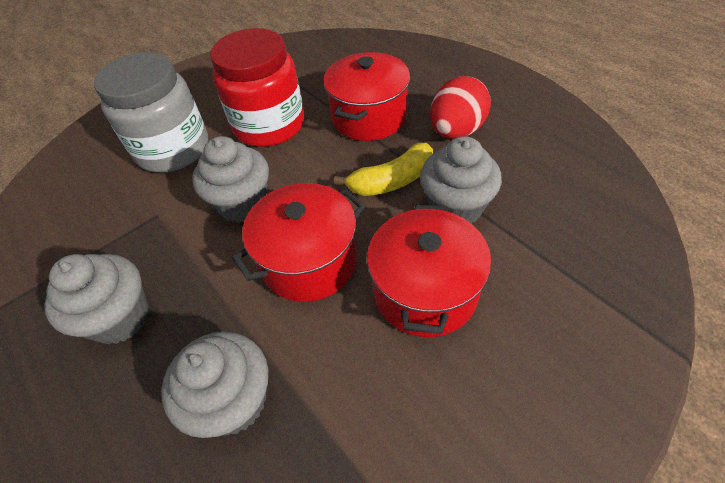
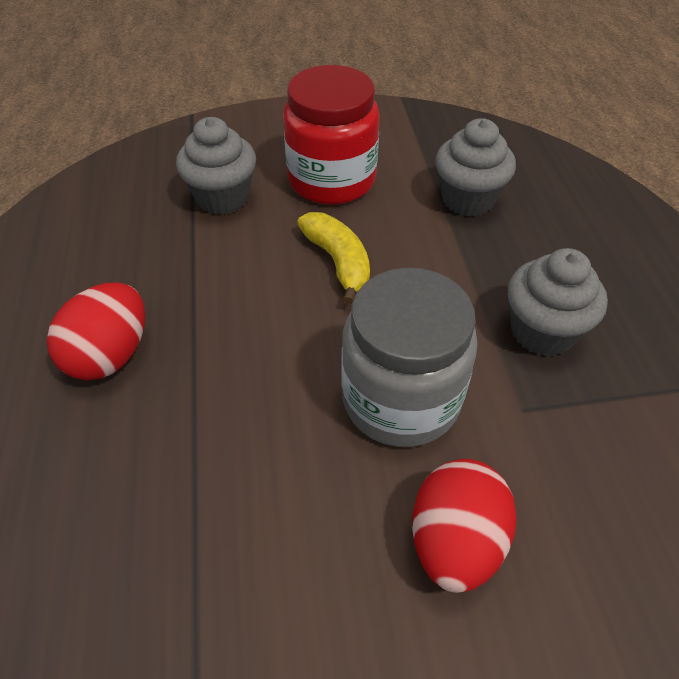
grey cupcake: [44,254,149,344] [161,331,268,438] [192,136,269,223] [420,136,502,223] = 4 -> [176,117,256,215] [435,118,516,216] [508,248,608,356] = 3
red egg: [430,76,491,139] = 1 -> [47,282,145,380] [412,459,517,593] = 2
red pot: [232,183,366,302] [323,52,410,141] [367,204,492,337] = 3 -> none = 0

